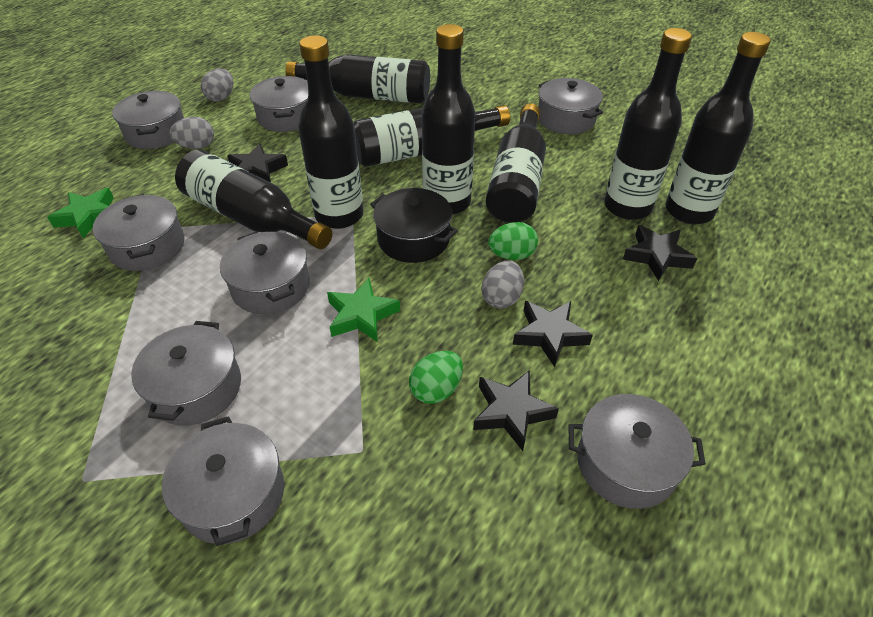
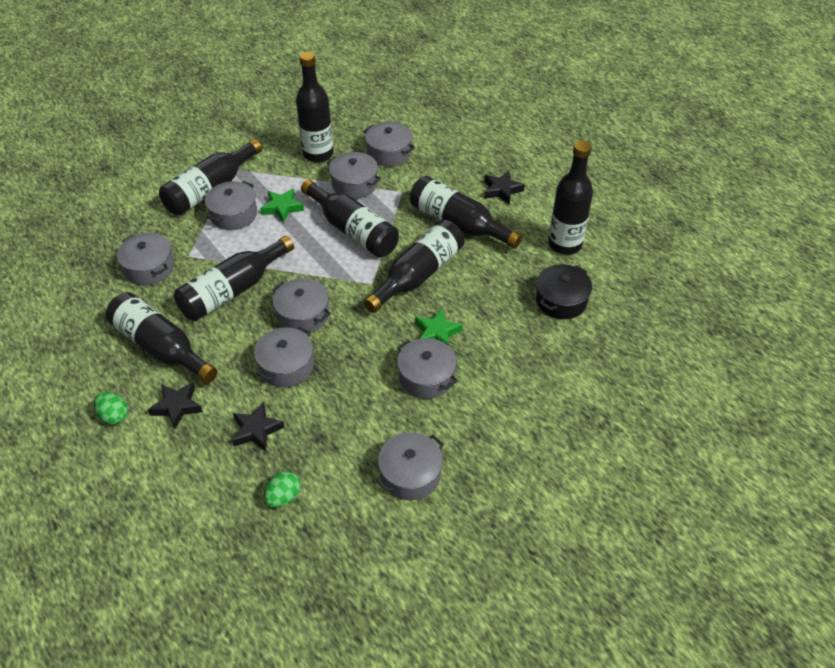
black star: [227,143,288,182] [473,370,559,451] [513,301,593,367] [623,225,697,281] = 4 -> [148,382,203,429] [232,402,285,452] [484,171,525,204] = 3
grey egg: [169,117,214,149] [201,69,233,102] [482,261,524,308] = 3 -> none = 0

